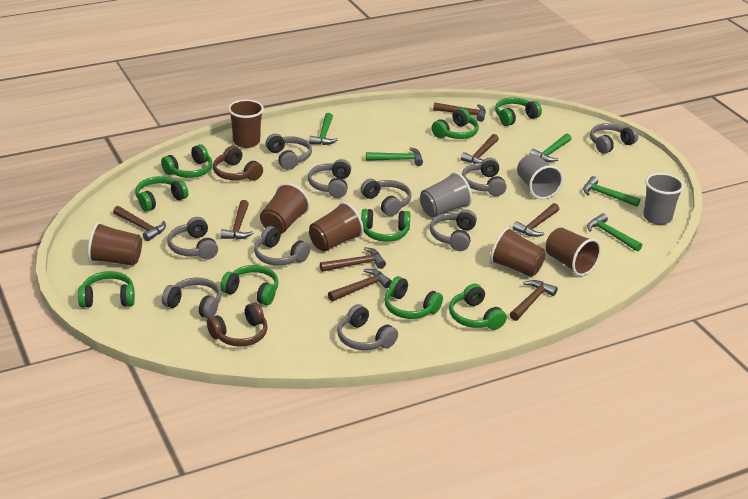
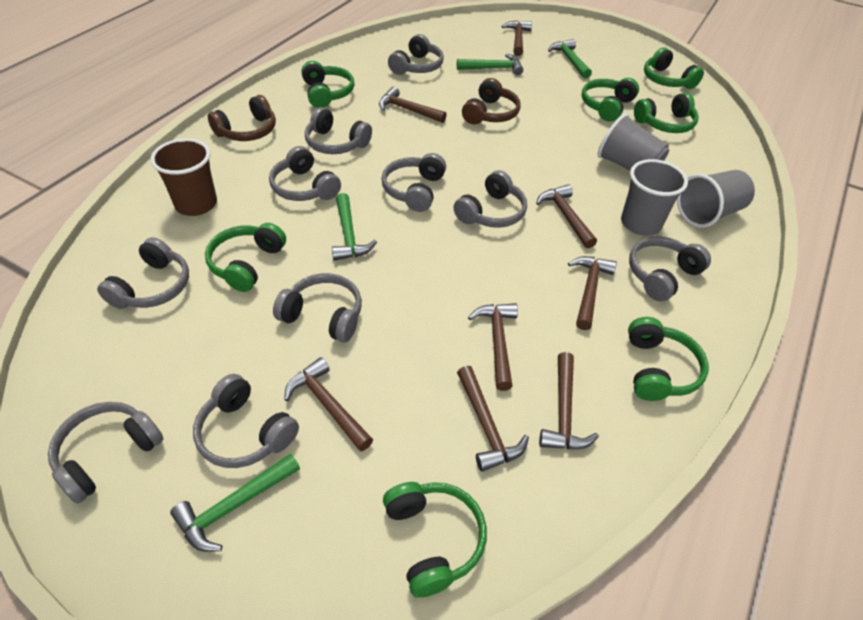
brown cup: [87,222,142,266] [228,99,264,148] [260,183,310,234] [309,202,364,251] [490,227,546,277] [546,228,601,276] = 6 -> [151,138,217,216] = 1
green hammer: [309,113,338,145] [366,147,423,166] [530,133,572,162] [583,176,640,207] [587,213,642,252] = 5 -> [170,453,300,552] [332,193,377,261] [457,54,523,75] [548,39,592,79] = 4
green headphones: [78,271,135,308] [135,176,188,212] [161,144,212,178] [220,265,279,305] [361,209,410,242] [384,276,443,319] [432,108,479,139] [449,284,507,330] [495,97,542,126] = 9 -> [205,223,286,292] [301,61,355,108] [383,482,487,598] [582,78,639,122] [628,317,709,401] [634,93,699,133] [644,47,704,89] = 7

